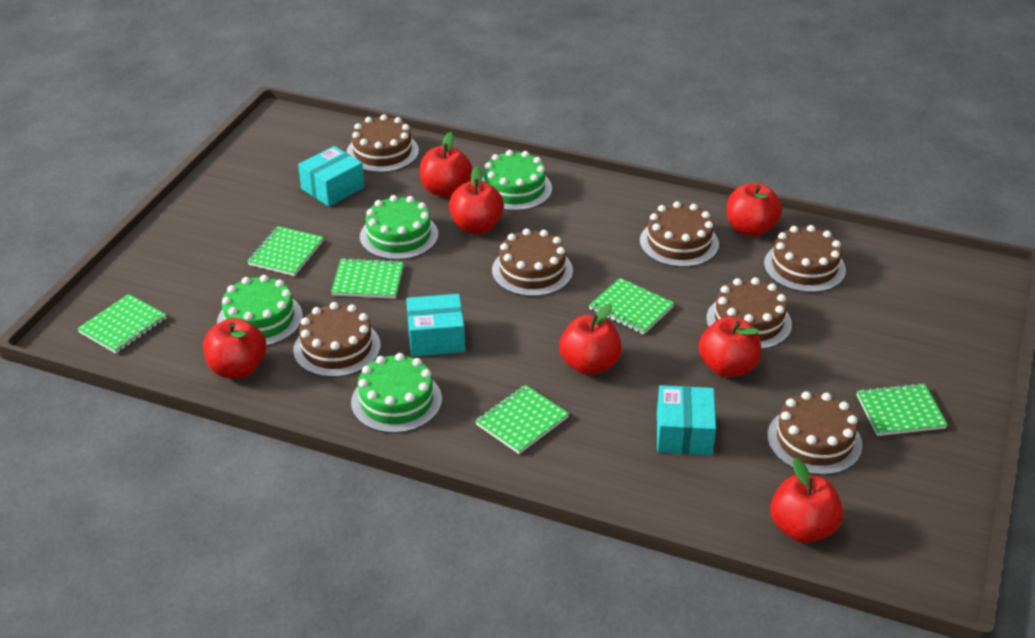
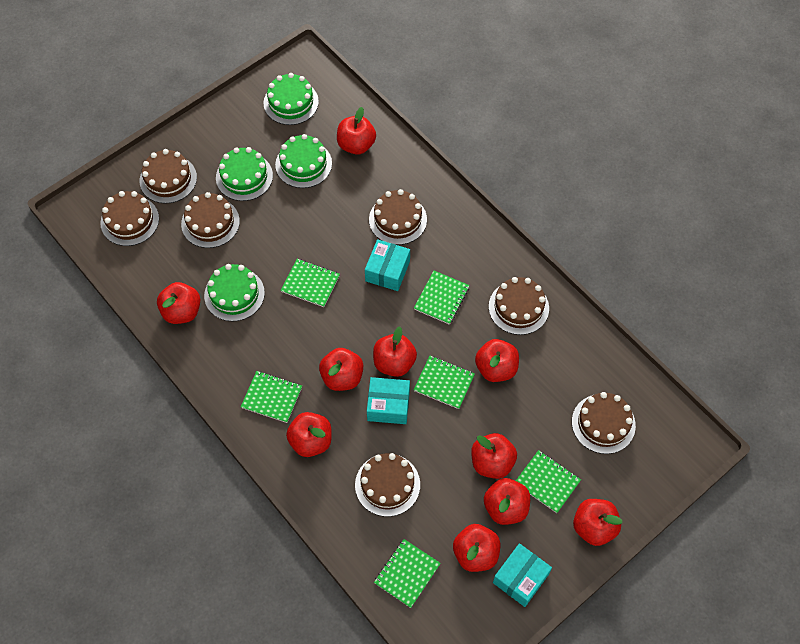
red apple: [203,318,266,378] [420,132,472,197] [449,166,504,234] [559,304,622,375] [698,317,761,377] [727,183,782,237] [770,458,843,543] = 7 -> [157,282,200,324] [286,412,332,457] [319,348,363,391] [337,107,376,155] [373,326,417,377] [453,524,500,572] [471,433,517,479] [475,339,519,382] [484,478,530,525] [573,499,623,546] = 10

